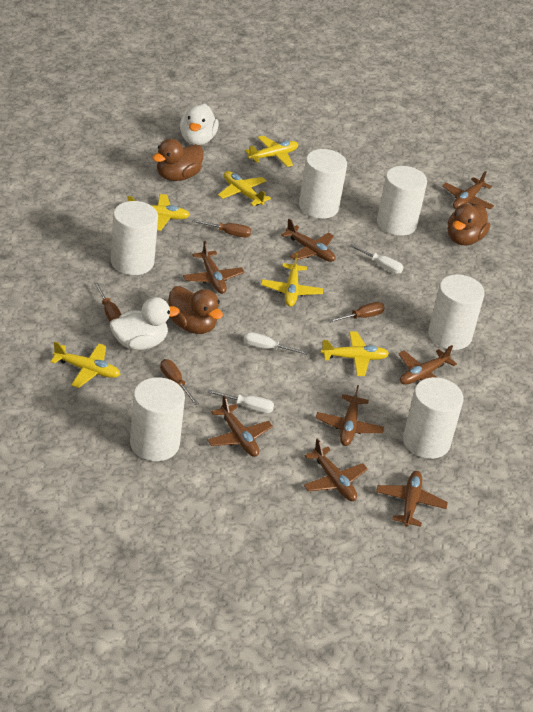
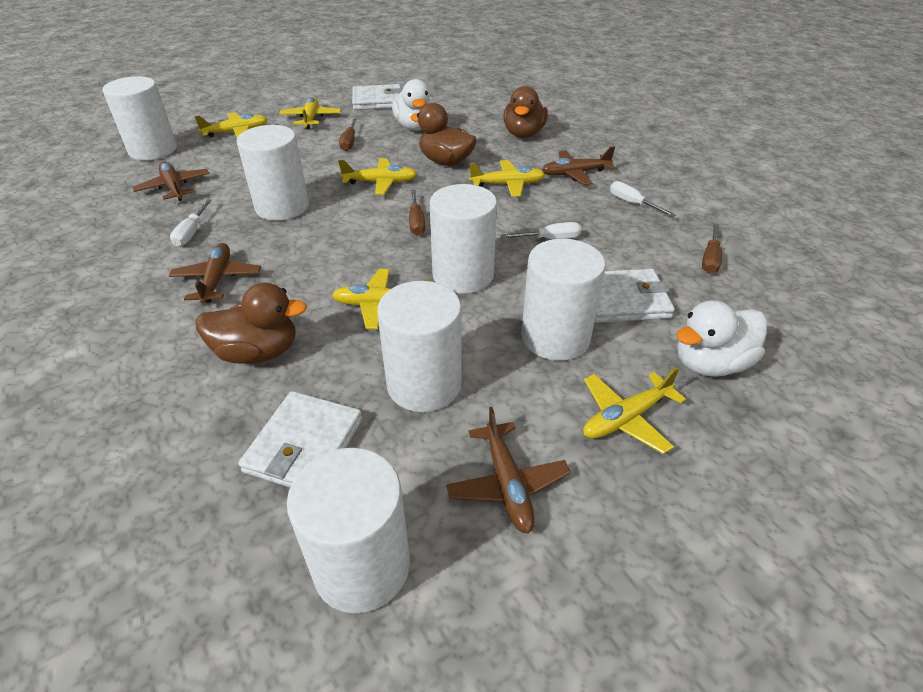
brown plane: [183,241,244,294] [207,395,273,457] [281,219,335,262] [304,438,368,501] [316,385,384,446] [376,471,448,527] [398,345,457,385] [442,171,494,209] = 8 -> [132,162,209,201] [169,243,261,304] [446,407,570,534] [542,147,615,185] = 4
brown screwdriver: [94,282,122,322] [160,359,199,405] [192,219,251,238] [328,302,385,323] = 4 -> [339,119,357,151] [409,190,426,235] [702,224,722,274] = 3
white wallet: none = 0 -> [238,391,363,487] [352,84,402,110] [595,269,675,323] = 3

